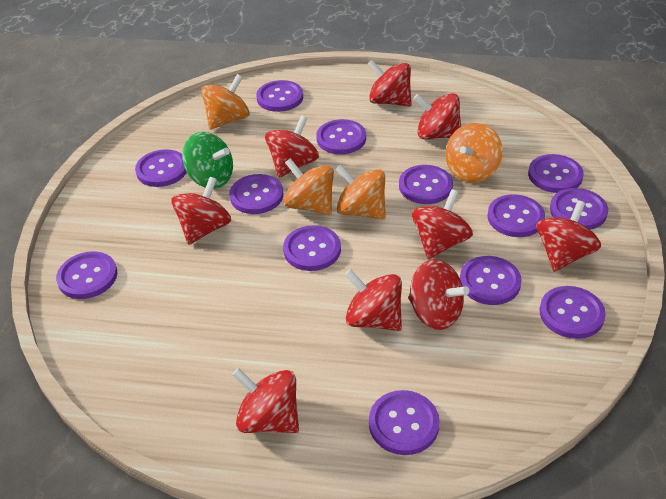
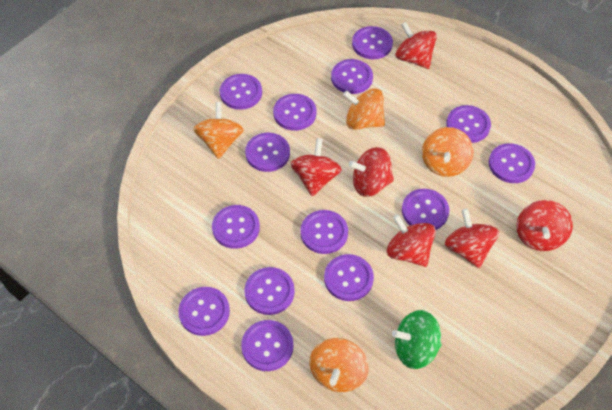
purple button: [56,251,117,299] [135,149,187,187] [229,174,283,214] [256,80,303,112] [283,225,341,271] [316,119,366,154] [369,390,440,455] [399,165,453,204] [460,256,522,305] [487,194,545,237] [528,154,584,193] [539,286,605,339] [550,188,608,230] = 13 -> [178,287,230,336] [212,205,260,249] [220,74,262,110] [241,320,294,371] [244,267,295,315] [245,133,290,172] [273,94,316,131] [300,210,348,254] [324,254,374,301] [331,59,373,94] [352,26,393,59] [402,189,449,230] [446,105,491,143] [489,143,535,183] = 14
red spinning top: [172,177,231,245] [232,368,299,433] [265,116,319,178] [345,269,402,331] [368,60,412,107] [408,259,469,330] [412,189,473,259] [413,93,461,139] [536,200,601,272] = 9 -> [291,138,342,197] [349,147,394,197] [387,215,436,267] [395,22,437,69] [445,209,499,268] [516,200,573,251] = 6

